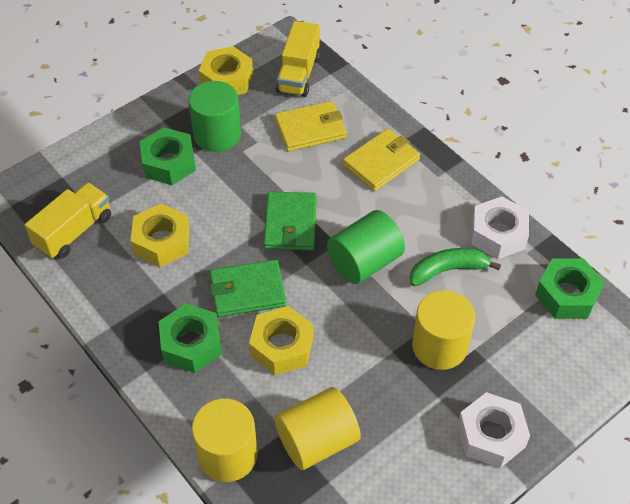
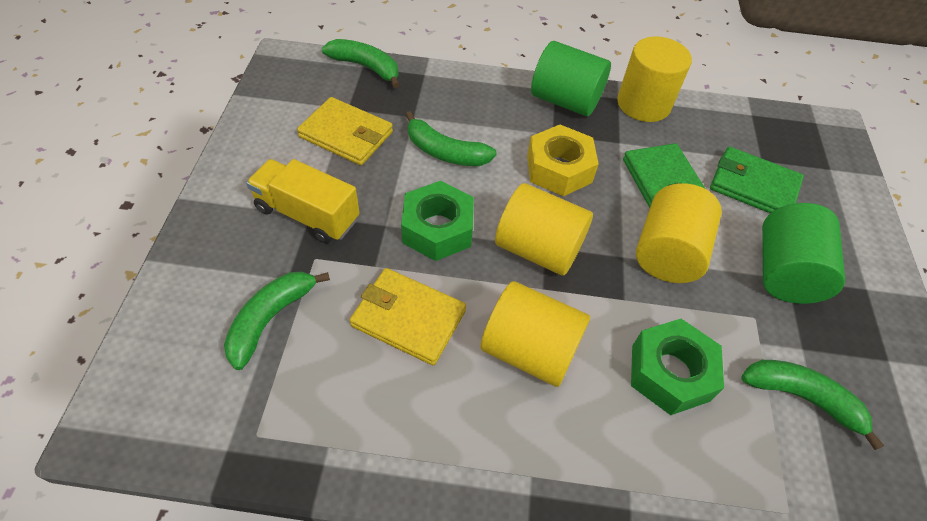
green banana: [410,248,501,286] = 1 -> [224,271,330,370] [322,39,400,88] [405,111,497,166] [741,360,884,450] = 4
green nut: [140,127,196,185] [159,303,222,373] [535,259,605,319] = 3 -> [401,181,474,261] [631,319,724,415] = 2
white nut: [458,392,530,468] [471,196,529,259] = 2 -> none = 0
yellow cylinder: [192,399,258,482] [275,387,361,470] [412,290,475,370] = 3 -> [481,281,590,387] [495,183,593,276] [617,36,692,122] [636,183,722,283] = 4
yellow nut: [131,203,190,267] [199,46,253,95] [249,306,314,375] = 3 -> [527,125,599,196] = 1
yellow truck: [25,182,111,259] [276,21,320,97] = 2 -> [246,159,360,243] = 1

